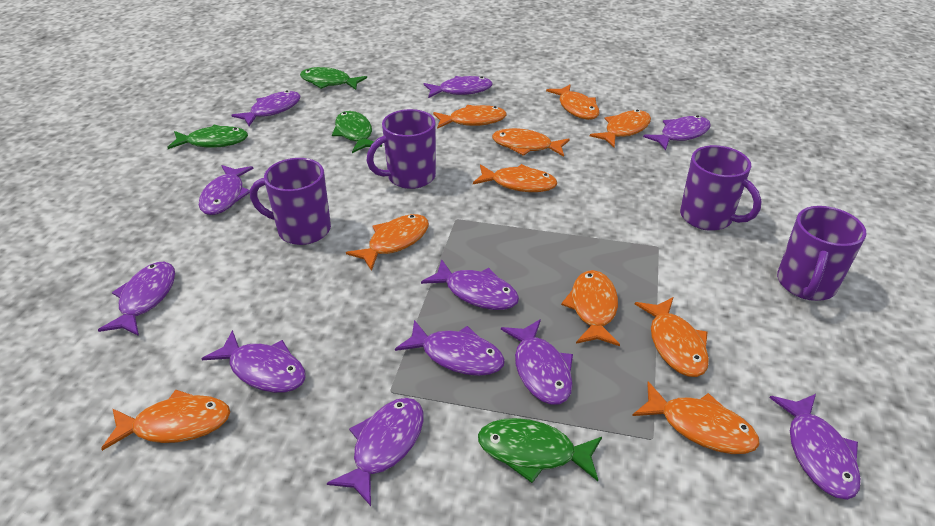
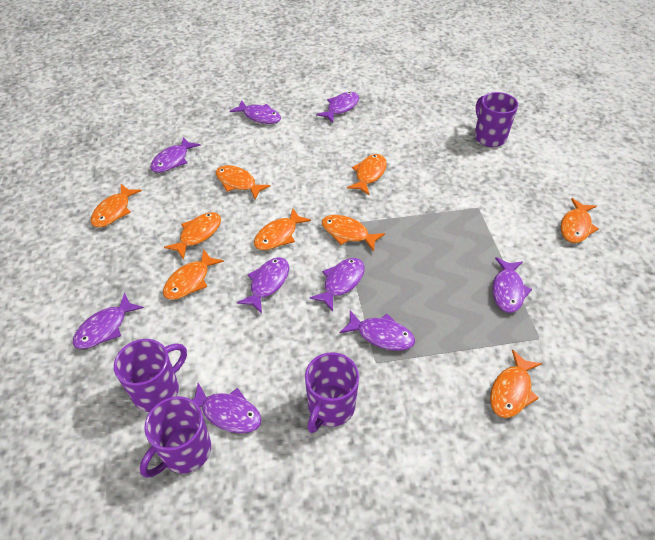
green fish: [167,125,248,149] [300,67,367,90] [332,111,382,153] [478,418,602,483] = 4 -> none = 0
orange fish: [101,390,230,451] [346,214,429,271] [433,105,507,129] [473,164,557,192] [492,128,570,157] [546,84,599,120] [561,270,620,346] [590,110,651,147] [632,381,760,454] [635,297,709,377] = 10 -> [91,184,142,228] [163,249,224,300] [164,212,221,260] [216,165,270,199] [254,208,311,250] [321,215,385,252] [347,154,387,195] [490,349,542,418] [561,198,599,243] = 9
purple fish: [98,262,175,336] [199,165,254,215] [201,330,306,393] [231,90,300,126] [327,398,423,506] [395,320,505,376] [421,259,519,310] [424,76,492,98] [501,319,573,405] [643,115,711,151] [770,394,861,500] = 11 -> [73,293,144,349] [150,137,201,173] [192,383,262,433] [230,100,281,124] [237,257,289,314] [309,258,365,312] [316,92,359,123] [339,310,415,351] [492,257,532,313] = 9

